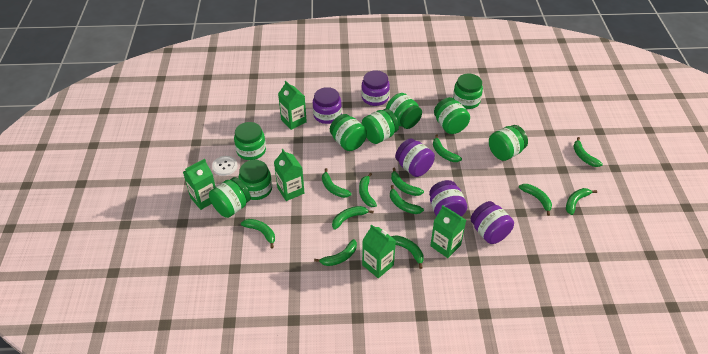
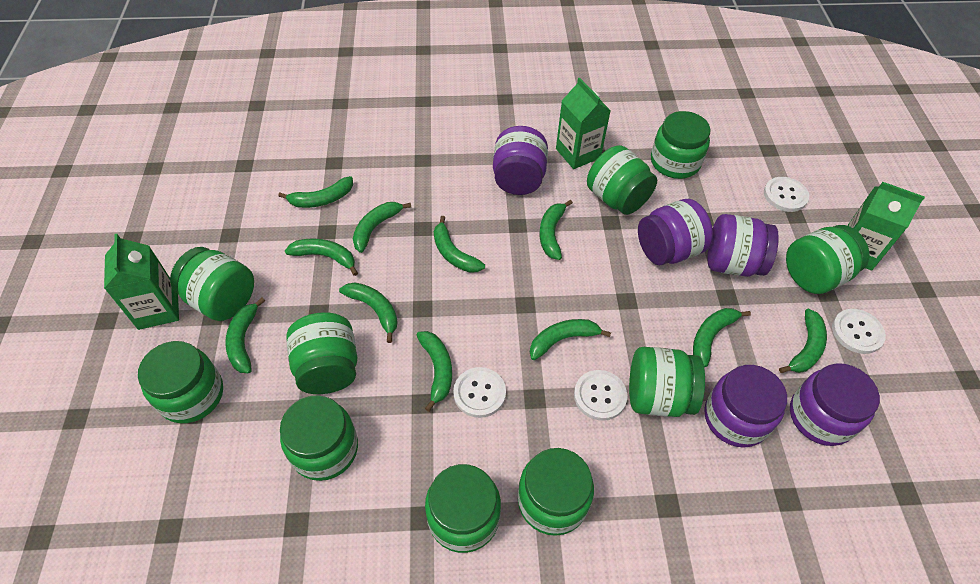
green banana: [241,219,275,249] [314,239,357,266] [322,168,352,198] [332,206,374,230] [359,173,377,207] [390,185,424,214] [391,168,424,196] [391,235,424,269] [433,134,462,162] [519,184,552,216] [566,188,597,215] [573,137,603,167] = 12 -> [225,297,265,373] [278,176,353,208] [285,238,358,276] [339,282,398,343] [353,202,411,253] [416,331,452,412] [434,216,485,273] [530,319,611,360] [540,200,573,260] [693,308,751,367] [779,309,827,373] = 11
green carton: [183,159,216,210] [274,149,304,201] [278,81,307,130] [362,224,396,278] [430,205,466,258] = 5 -> [104,234,179,330] [556,78,611,169] [847,182,925,271] = 3
green jar: [209,177,251,218] [234,122,266,160] [239,160,272,200] [330,114,367,151] [362,109,399,144] [386,93,422,129] [434,97,470,134] [453,73,483,109] [489,125,528,161] = 9 -> [138,341,223,423] [170,247,254,321] [280,395,358,481] [286,312,357,394] [425,464,501,553] [518,448,594,536] [587,145,657,215] [629,347,705,417] [651,111,711,179] [786,225,869,294] = 10
white button: [212,156,237,176] = 1 -> [453,367,506,418] [574,370,628,421] [764,177,809,212] [832,309,886,354] = 4

